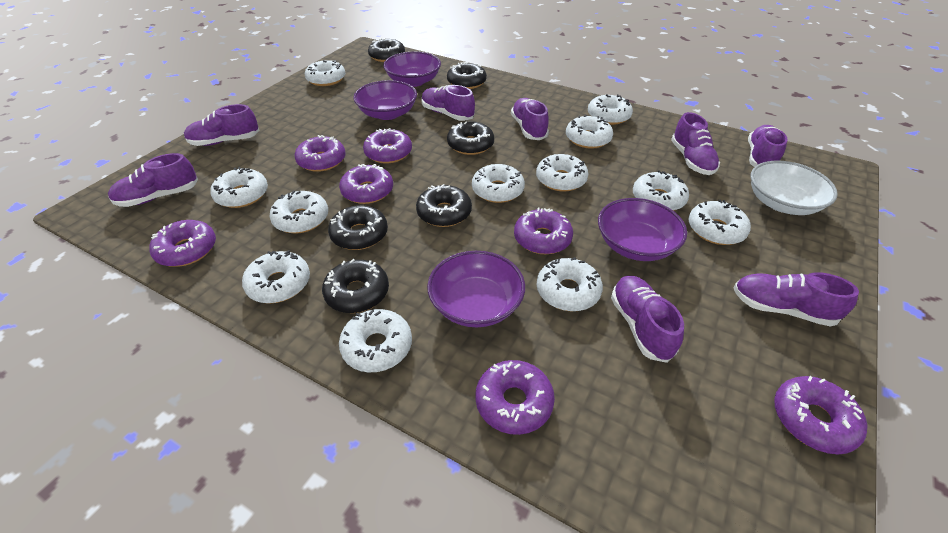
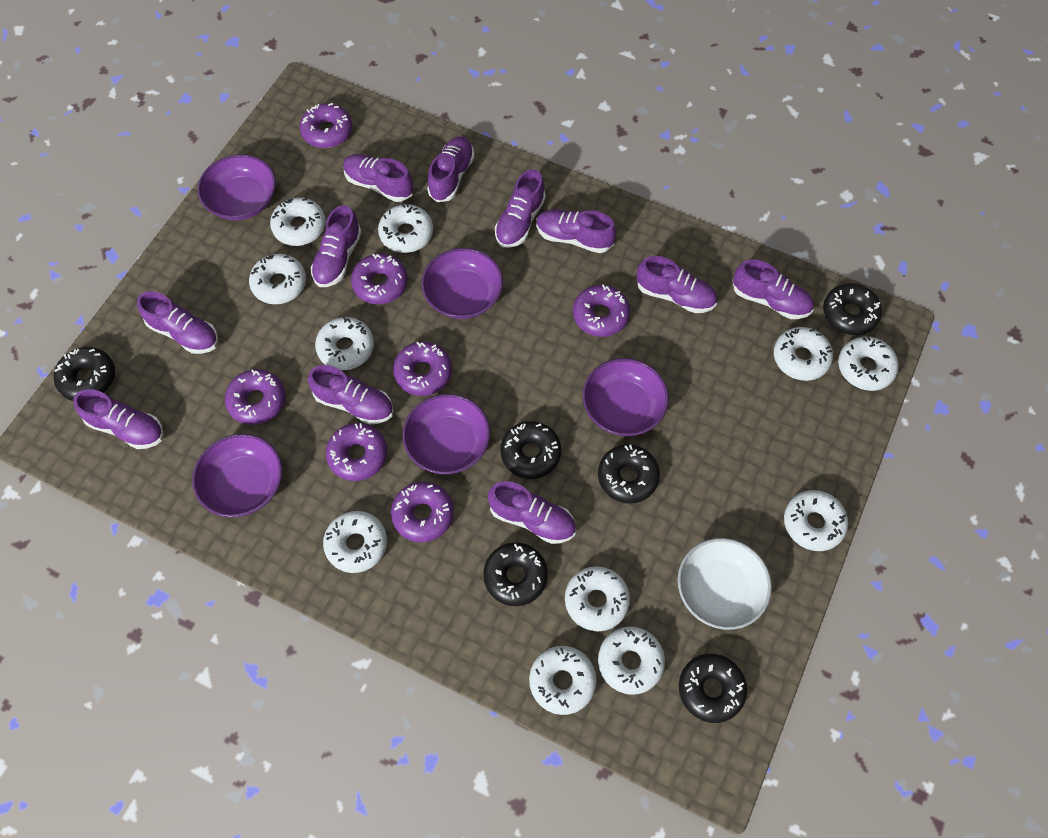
purple bowl: [353,80,417,120] [383,51,441,87] [427,251,525,327] [598,198,687,261] = 4 -> [192,434,283,517] [197,154,276,220] [402,394,490,474] [421,248,503,319] [582,358,669,436] = 5
purple shoe: [108,153,198,207] [184,104,259,146] [421,85,475,121] [511,98,549,140] [611,276,684,363] [671,112,720,175] [733,272,859,326] [748,125,788,167] = 8 -> [73,389,164,449] [137,291,218,354] [308,365,394,424] [311,205,362,287] [343,154,413,202] [427,136,474,202] [488,481,576,544] [495,169,546,248] [536,209,616,253] [637,256,717,313] [733,259,814,319] = 11
white donut: [210,167,268,208] [242,250,310,304] [270,191,328,233] [305,60,345,86] [339,309,412,372] [472,164,525,203] [536,154,588,191] [537,257,603,311] [566,115,613,149] [588,94,633,125] [633,170,689,211] [688,200,751,245] = 12 -> [249,254,306,304] [270,197,326,246] [315,317,374,370] [323,511,387,573] [378,203,433,253] [529,646,597,715] [565,566,630,631] [598,626,665,695] [774,327,833,381] [784,490,848,551] [838,336,899,391] = 11

